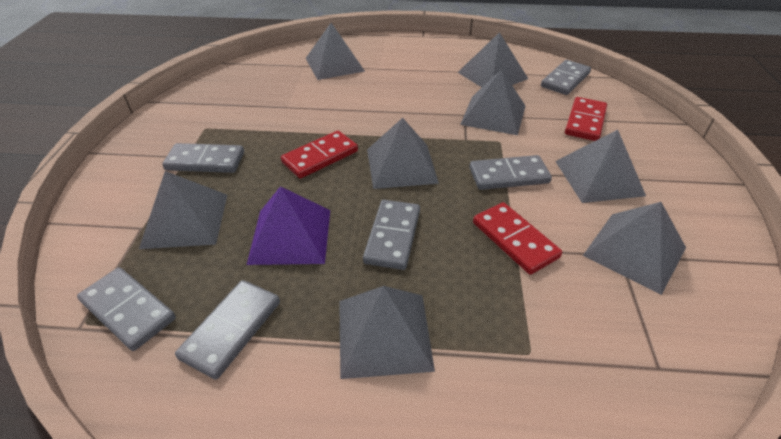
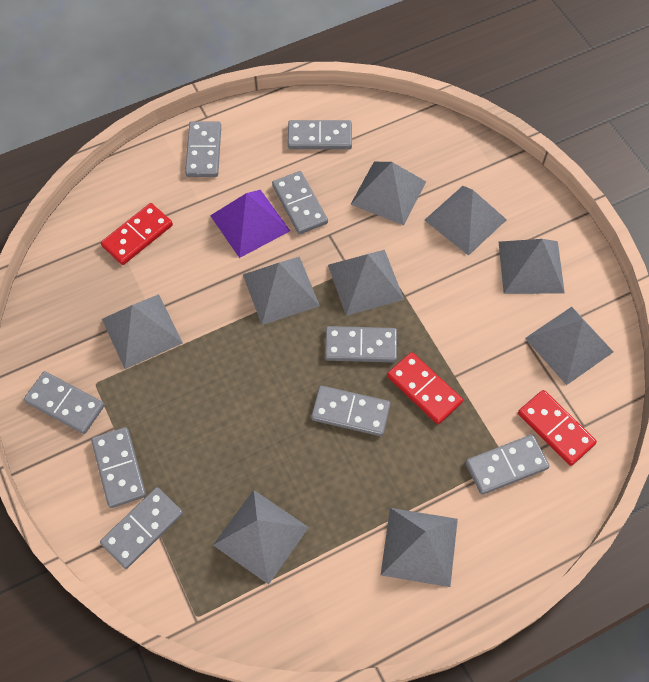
grey domino: [77,267,176,351] [162,143,244,173] [175,280,280,380] [363,200,420,270] [469,155,552,190] [541,60,591,95] = 6 -> [24,371,105,434] [91,427,146,508] [100,487,183,569] [185,121,221,177] [272,171,328,234] [288,120,352,149] [311,386,391,436] [325,326,397,363] [466,434,549,495] = 9
grey pyramid: [139,171,227,249] [306,23,365,80] [339,286,435,379] [367,118,439,189] [457,32,528,87] [460,69,525,135] [555,130,646,203] [583,202,686,295] = 8 -> [102,294,183,369] [213,490,309,585] [243,257,320,325] [328,250,404,316] [350,162,426,225] [381,508,458,587] [425,186,507,256] [499,239,565,294] [525,307,613,385] = 9

